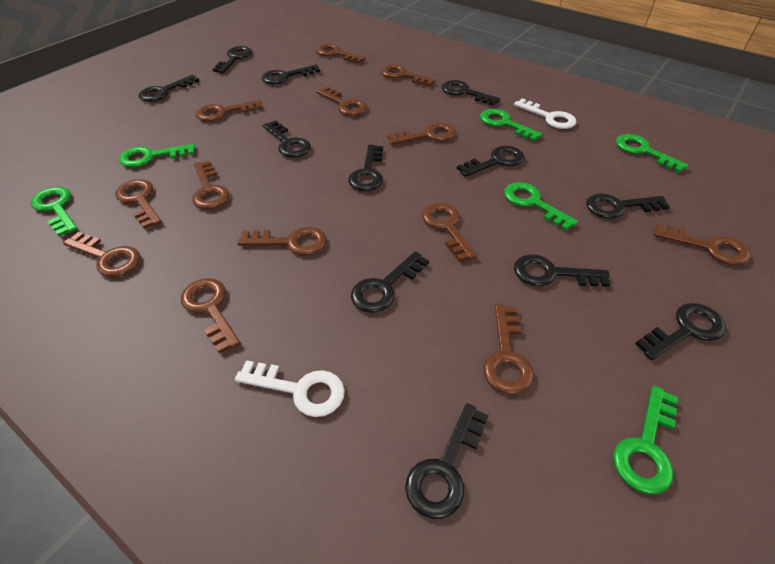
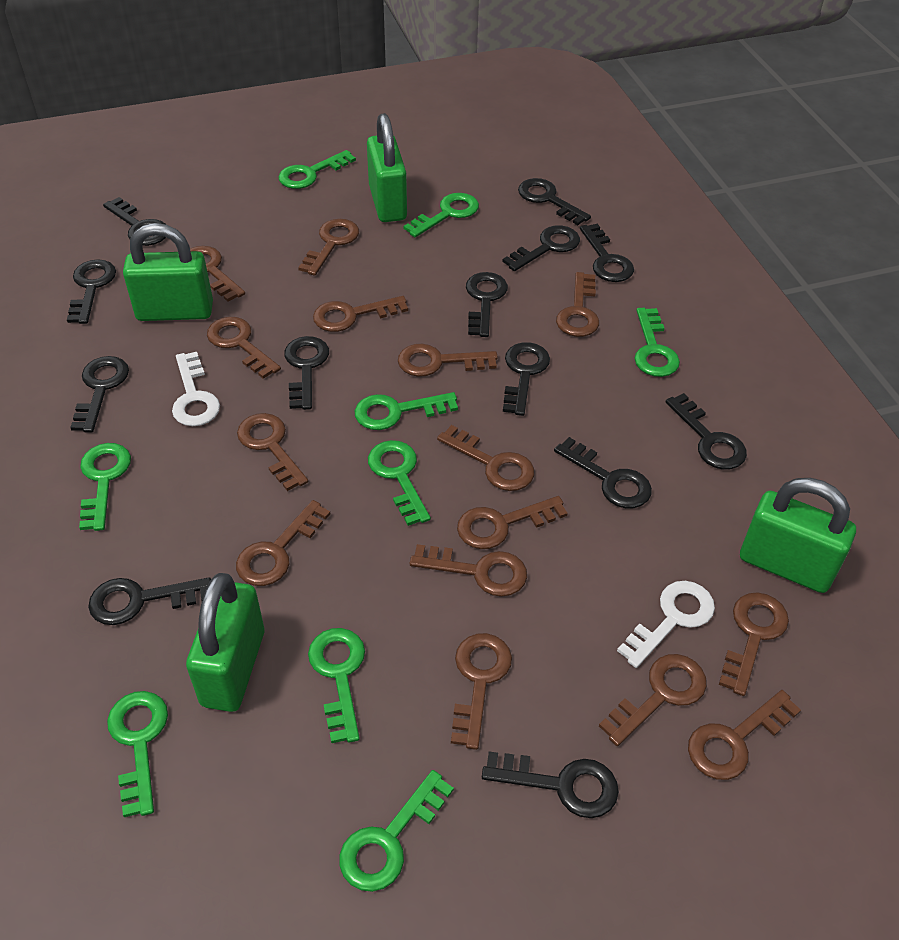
black key: [139,75,199,102] [212,46,252,73] [262,65,320,85] [263,120,311,158] [348,145,383,191] [351,251,429,313] [405,403,489,519] [442,80,500,106] [457,146,525,177] [514,254,610,287] [586,193,670,219] [635,303,726,360] = 12 -> [67,259,116,324] [70,356,129,432] [88,577,211,625] [103,197,166,246] [284,336,329,410] [466,272,508,337] [482,751,619,818] [502,225,580,271] [503,342,550,416] [518,178,591,225] [554,437,652,508] [580,224,634,282] [665,393,747,470] = 13
brown key: [63,232,140,277] [116,179,162,229] [181,278,240,353] [192,161,230,209] [196,100,262,121] [238,227,327,255] [316,43,366,64] [317,87,367,116] [380,64,436,86] [388,122,456,145] [422,203,477,262] [483,304,534,394] [654,223,751,265] = 13 -> [190,246,245,302] [207,317,281,379] [236,500,331,586] [237,413,308,491] [298,219,359,276] [313,296,408,332] [398,344,498,377] [410,544,527,597] [437,425,534,491] [451,633,512,750] [457,496,568,549] [556,272,599,337] [599,654,707,746] [688,690,801,780] [719,592,789,696] = 15
green key: [31,187,78,236] [119,143,196,167] [480,109,543,141] [504,182,578,231] [613,386,678,494] [616,134,689,173] = 6 -> [79,443,131,531] [107,691,168,817] [278,150,356,189] [308,628,365,743] [339,770,454,892] [355,392,458,430] [368,440,431,526] [403,193,479,237] [634,308,680,377] = 9
green padlock: none = 0 -> [123,223,213,321] [186,573,264,712] [367,113,407,222] [740,478,856,593] = 4

